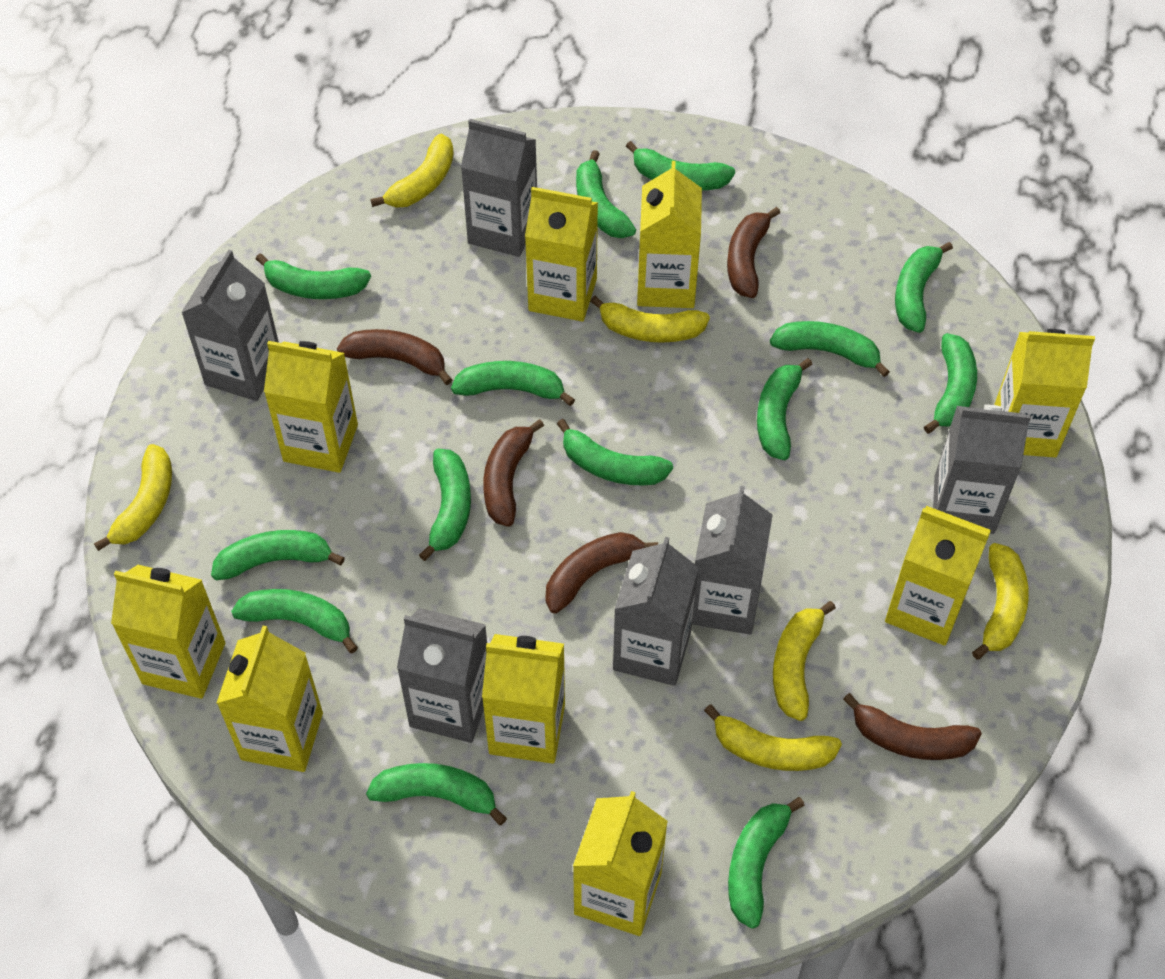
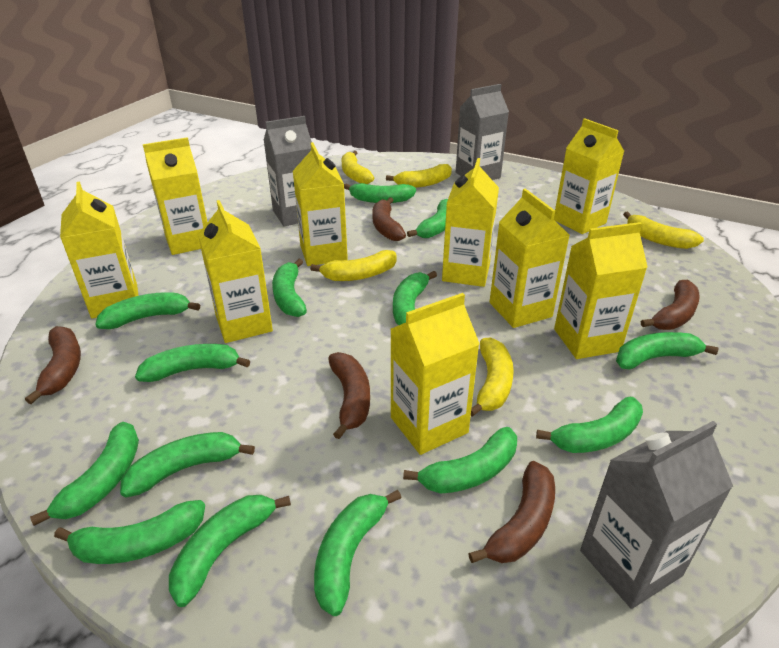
grey carton: [181,250,279,401] [397,608,487,743] [461,119,537,257] [613,537,699,686] [692,486,773,635] [933,404,1031,534] = 6 -> [264,116,312,226] [456,84,509,180] [580,421,733,609] = 3
yellow banana: [94,444,172,551] [370,134,454,208] [590,296,710,343] [704,704,842,771] [773,601,836,721] [972,543,1029,660] = 6 -> [310,250,397,281] [342,151,374,184] [386,164,452,188] [471,337,514,417] [623,212,704,249] = 5

